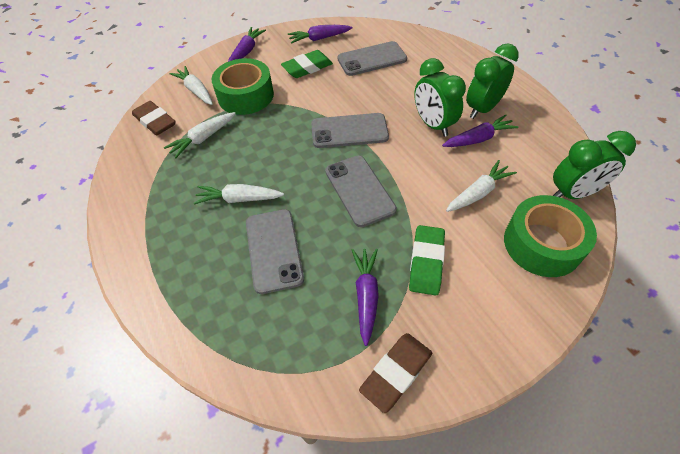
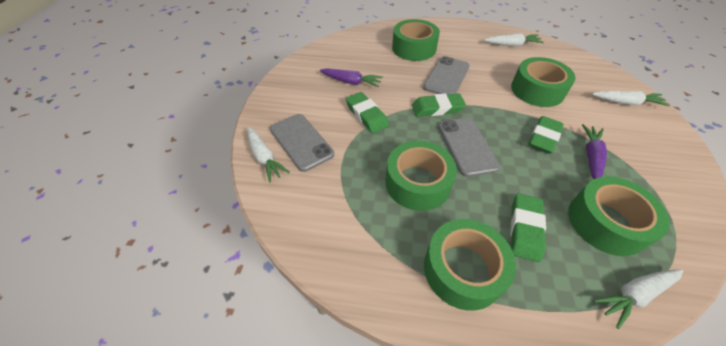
brown eraser: [132,101,176,135] [359,333,432,413] = 2 -> none = 0
green clock: [414,58,466,137] [466,43,519,119] [553,131,636,199] = 3 -> none = 0
green eraser: [281,50,333,78] [409,225,445,295] = 2 -> [346,92,389,133] [412,93,466,117] [510,194,546,262] [528,116,564,153] = 4
green tape: [212,58,274,115] [504,195,597,277] = 2 -> [386,141,457,211] [392,19,440,61] [424,219,516,311] [511,57,575,107] [568,177,670,256] = 5
grey phone: [246,209,304,294] [311,113,389,148] [325,156,397,227] [337,41,407,76] = 4 -> [270,114,334,172] [423,56,470,95] [438,118,500,177] = 3
purple carrot: [228,27,266,62] [288,25,352,44] [352,249,379,346] [442,114,518,147] = 4 -> [320,68,383,87] [582,124,607,179] = 2

